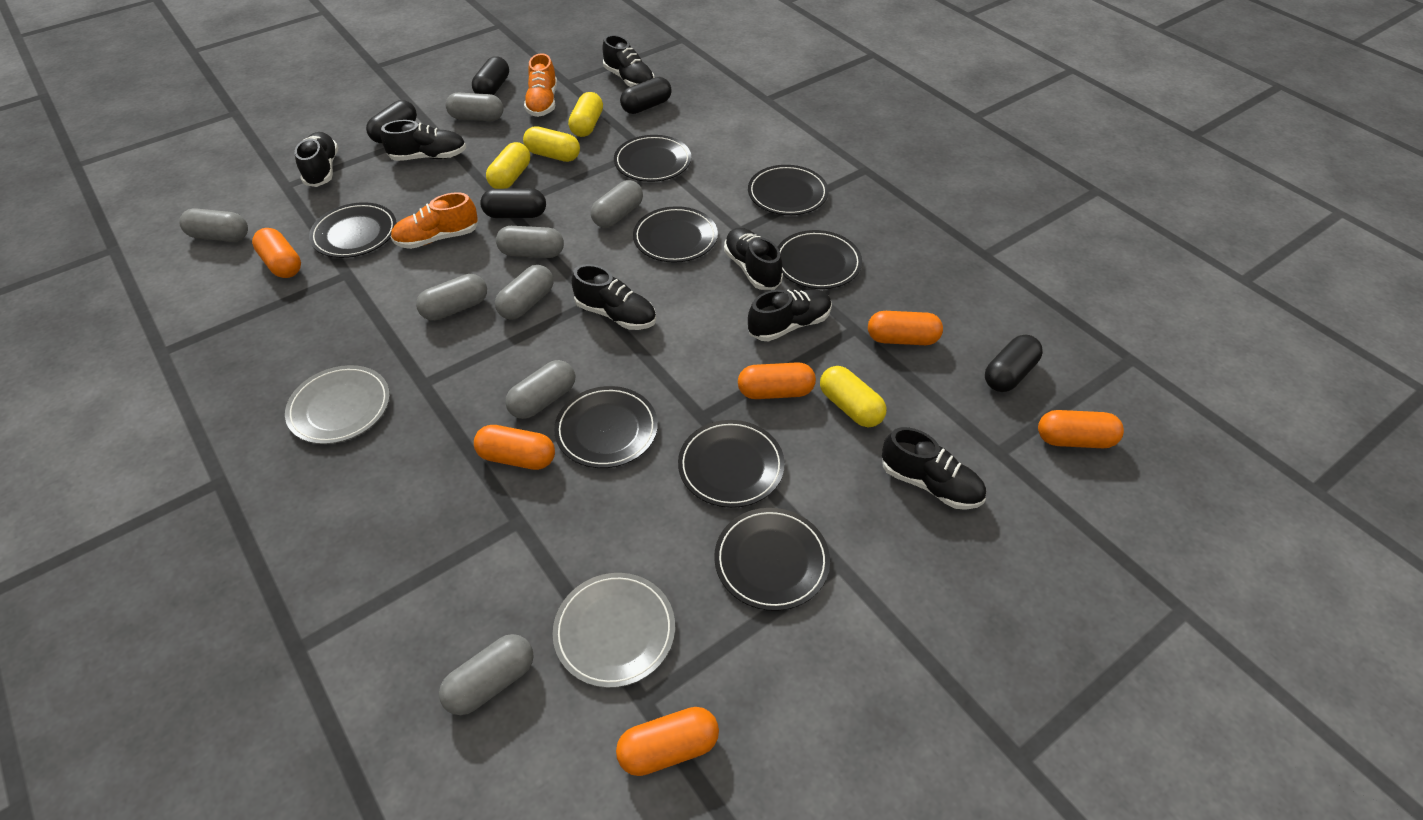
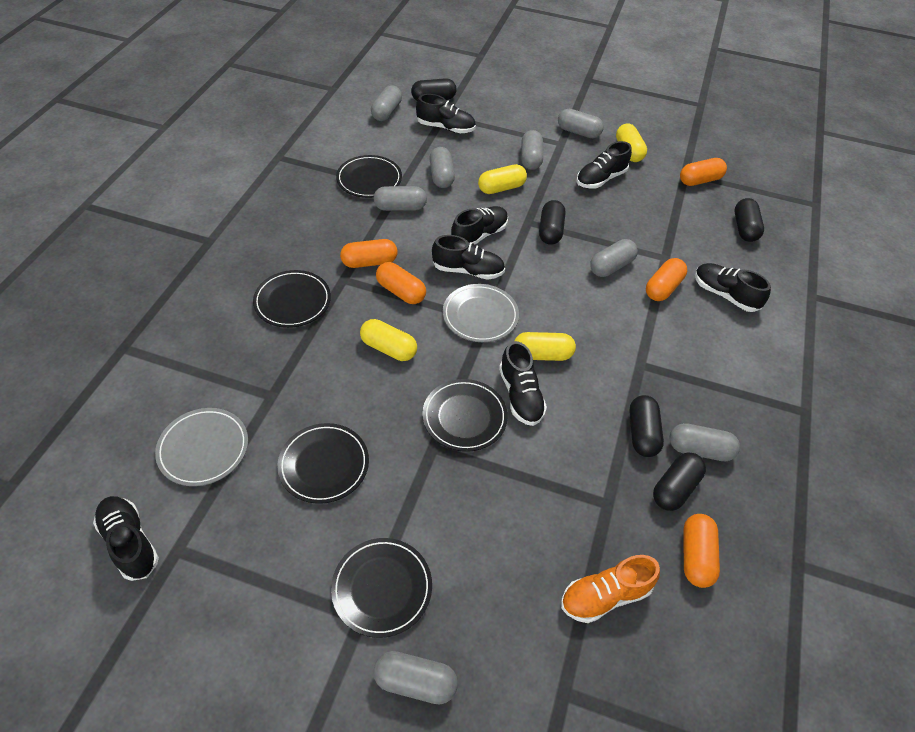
black plate: [309,202,397,258] [554,386,658,468] [614,135,691,182] [633,206,718,263] [678,420,785,508] [714,508,830,611] [748,165,829,215] [778,230,862,289] = 8 -> [253,270,331,328] [277,423,369,504] [331,538,432,638] [336,155,402,198] [422,379,508,452] = 5
orange capsule: [252,228,301,278] [474,425,555,470] [616,707,719,776] [738,362,816,399] [868,311,943,345] [1038,410,1124,448] = 6 -> [340,239,397,268] [376,262,426,304] [646,258,687,301] [680,158,727,186] [683,514,720,588] = 5
orange shoe: [391,192,478,249] [524,53,557,117] = 2 -> [561,555,660,623] = 1

